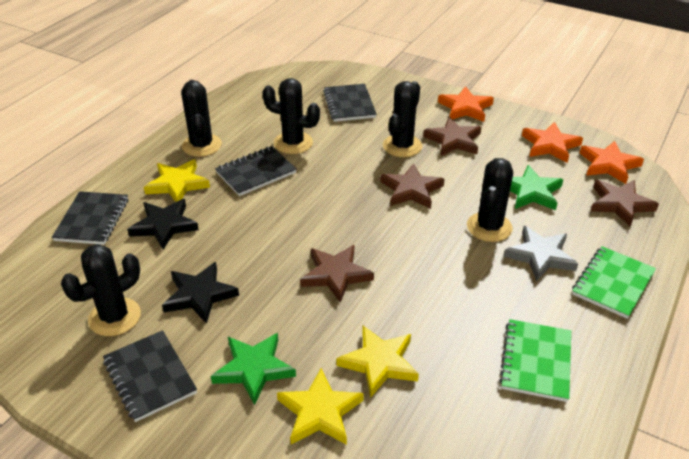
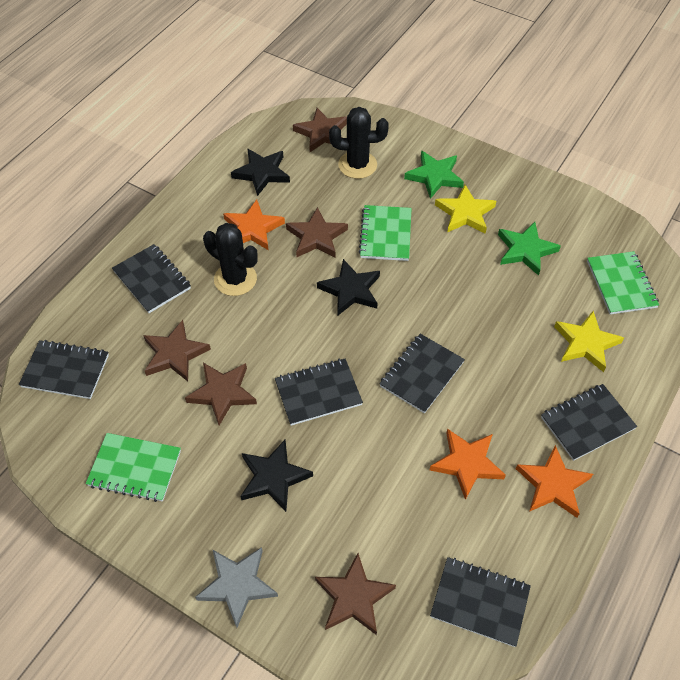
black cactus: [61,244,141,336] [181,80,222,157] [262,78,320,154] [383,81,422,157] [467,158,513,242] = 5 -> [203,223,258,296] [329,107,389,179] = 2
black notebook: [52,191,128,245] [103,330,197,422] [215,146,297,196] [323,84,377,122] = 4 -> [19,340,109,399] [112,244,191,313] [275,359,363,426] [379,334,465,414] [430,557,531,647] [541,384,637,461] = 6
black star: [127,199,199,250] [162,262,239,324] = 2 -> [231,148,290,196] [241,440,313,512] [317,259,380,315] = 3
brown star: [300,245,374,303] [380,163,445,209] [423,117,481,156] [591,180,659,227] = 4 -> [143,320,211,381] [185,363,257,425] [286,207,348,258] [293,108,347,152] [315,553,396,635] = 5
green notebook: [499,319,571,402] [572,246,656,319] = 2 -> [86,433,181,502] [358,205,412,261] [587,251,659,314] = 3
yellow star: [144,160,210,202] [277,368,364,445] [337,326,419,398] = 3 -> [435,185,496,234] [554,311,624,372] = 2

